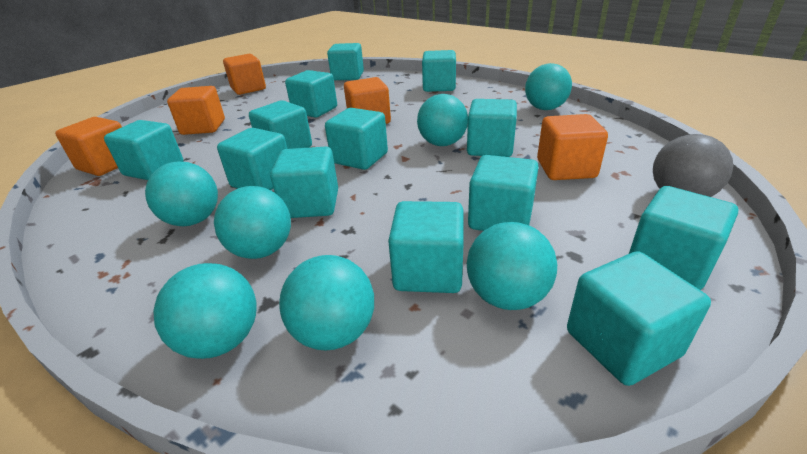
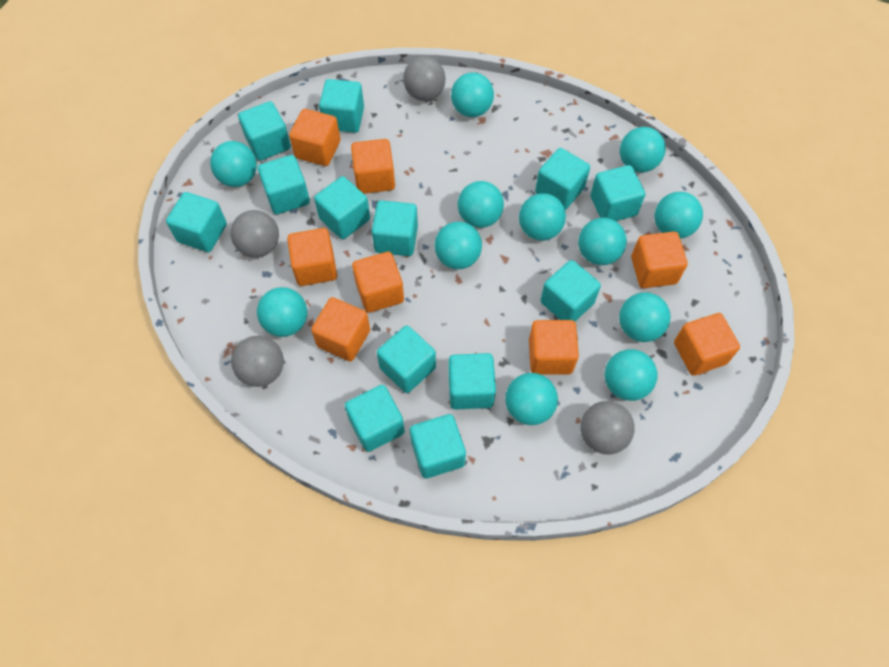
grey ball: [653,134,733,197] = 1 -> [230,210,279,258] [231,336,284,387] [403,56,446,101] [580,401,635,455] = 4
orange cube: [55,117,122,176] [167,86,225,135] [223,54,266,95] [344,77,391,124] [537,114,608,180] = 5 -> [287,228,337,286] [289,109,340,166] [311,297,370,362] [351,139,395,194] [352,252,404,313] [529,320,579,375] [631,231,688,288] [674,313,740,375] = 8
turquoise ball: [145,162,218,226] [153,263,257,359] [214,186,291,259] [279,255,374,351] [417,94,468,146] [467,222,557,310] [525,63,572,110] = 7 -> [210,141,257,187] [257,287,307,337] [435,222,482,269] [451,73,494,117] [458,181,504,228] [505,373,558,425] [519,193,566,241] [578,218,627,265] [604,349,658,401] [619,292,671,342] [620,127,666,173] [654,192,703,239] = 12

